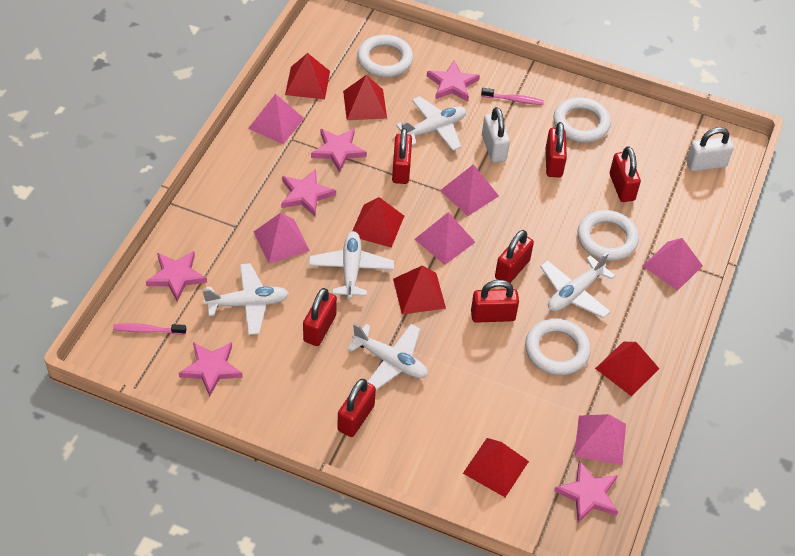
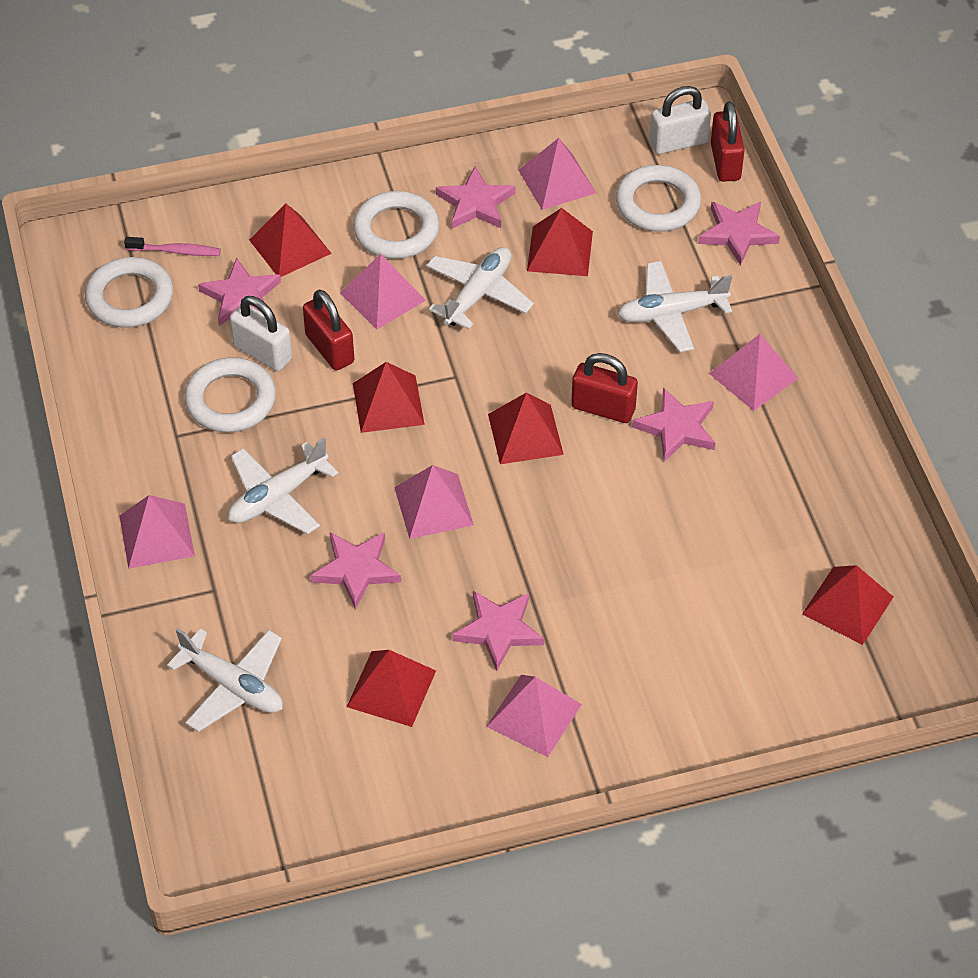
pink toothbrush: [113,323,186,335] [481,88,544,105] = 2 -> [124,237,221,256] = 1
red padlock: [303,288,337,346] [337,379,376,437] [392,128,412,184] [471,280,519,323] [495,230,534,283] [545,122,567,177] [610,146,641,202] = 7 -> [303,290,354,371] [571,353,638,423] [711,101,745,182] = 3
white plane: [202,263,289,335] [309,231,394,299] [347,323,428,390] [396,96,466,151] [540,253,615,318] = 5 -> [167,628,283,732] [228,437,338,534] [426,247,534,329] [618,261,732,352] = 4

